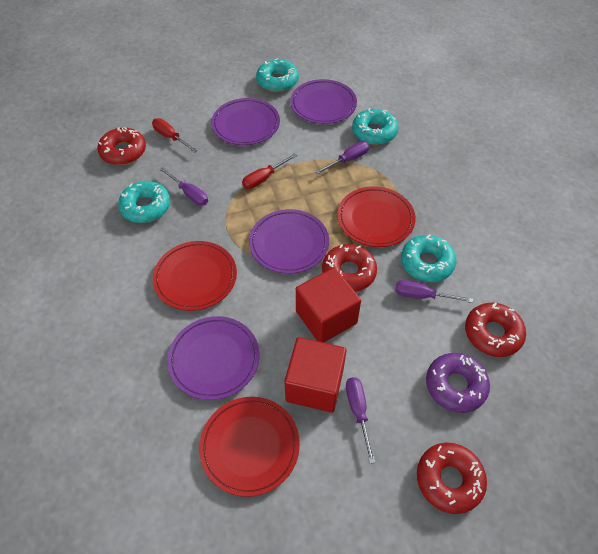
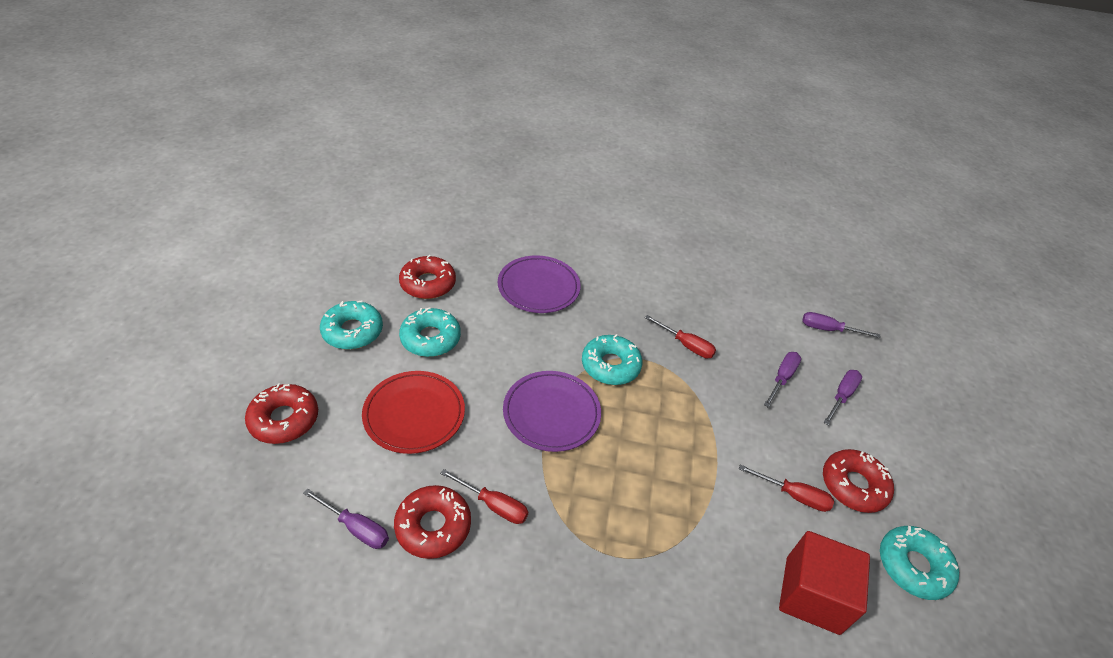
purple donut: [426,353,490,413] = 1 -> none = 0
purple plate: [167,316,260,400] [211,98,280,145] [249,209,329,274] [290,79,357,124] = 4 -> [498,255,581,313] [503,371,601,452] = 2
red cube: [284,337,347,413] [296,267,361,343] = 2 -> [779,531,870,635] = 1
red plate: [153,241,237,311] [199,397,300,497] [337,186,416,247] = 3 -> [362,371,465,454] = 1
red screwdriver: [152,118,198,152] [242,153,297,189] = 2 -> [440,469,528,524] [644,315,716,358] [739,464,834,512] = 3

